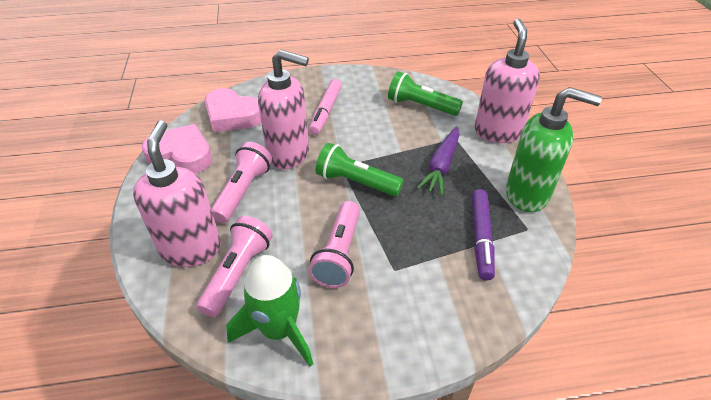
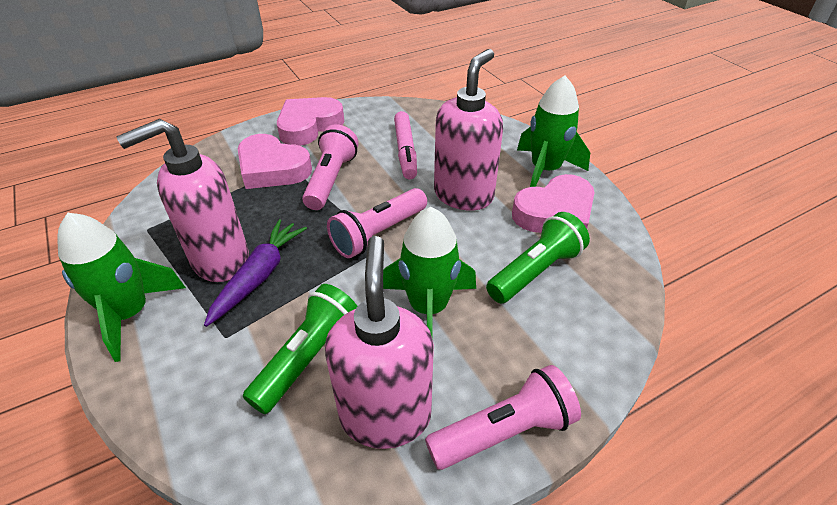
green rocket: [226,255,313,367] = 1 -> [57,213,186,362] [383,207,476,336] [517,76,590,187] = 3
green soap dispenser: [506,87,602,212] = 1 -> none = 0
pink heart: [142,124,212,173] [205,88,261,132] = 2 -> [238,134,312,189] [277,97,344,146] [512,174,595,233] = 3
purple marker: [472,189,495,281] = 1 -> none = 0

